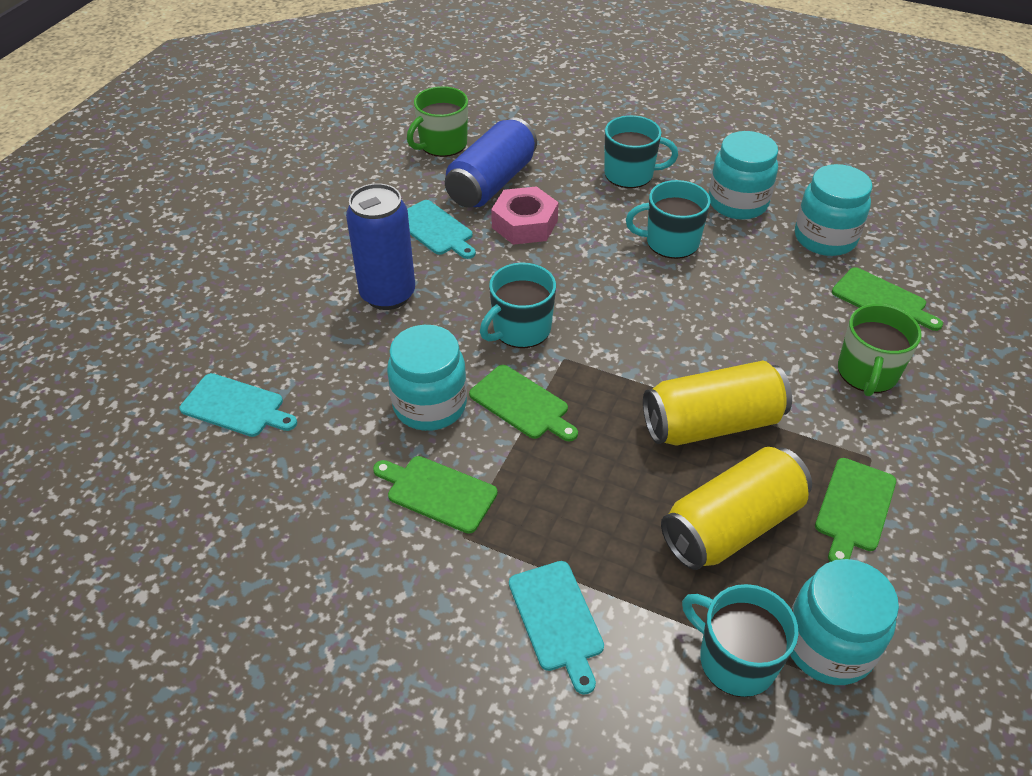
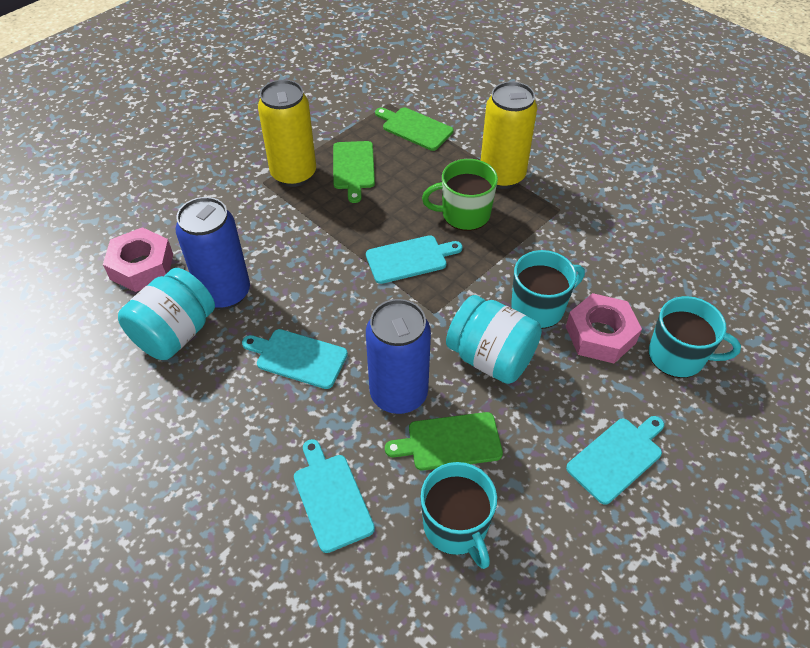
green cutting board: [373,456,498,534] [469,365,578,442] [815,458,896,562] [832,267,943,331] = 4 -> [333,141,375,203] [375,107,453,151] [385,412,503,471] = 3
green mug: [407,86,468,157] [838,304,922,396] = 2 -> [422,159,498,231] = 1
pink nut: [491,186,559,245] = 1 -> [103,227,173,292] [566,293,642,363] = 2
turquoise cutting board: [180,373,297,437] [407,200,476,259] [509,561,604,695] = 3 -> [242,329,348,389] [294,439,375,553] [366,235,462,284] [566,416,664,505] = 4
turquoise jar: [387,325,467,431] [709,131,778,220] [790,559,899,685] [795,164,872,256] = 4 -> [118,268,215,360] [446,295,542,384] = 2
turquoise mug: [480,263,556,348] [604,115,678,188] [626,180,711,259] [682,584,799,697] = 4 -> [420,462,497,569] [511,250,585,329] [649,296,741,378] = 3

